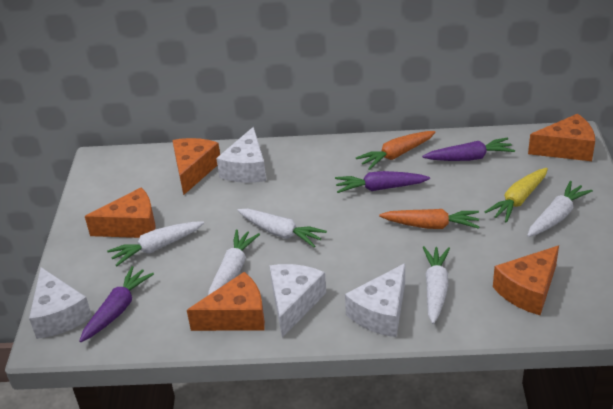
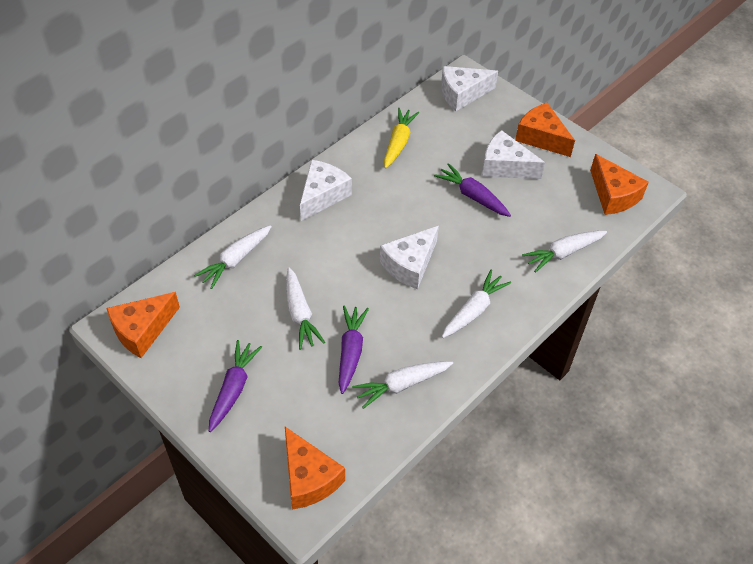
orange carrot: [356,131,436,170] [379,209,479,229] = 2 -> none = 0
orange cheese: [85,188,155,238] [172,138,220,195] [187,272,265,331] [493,245,559,316] [528,114,595,161] = 5 -> [106,292,180,358] [285,427,345,510] [515,103,575,157] [590,154,649,215] = 4

